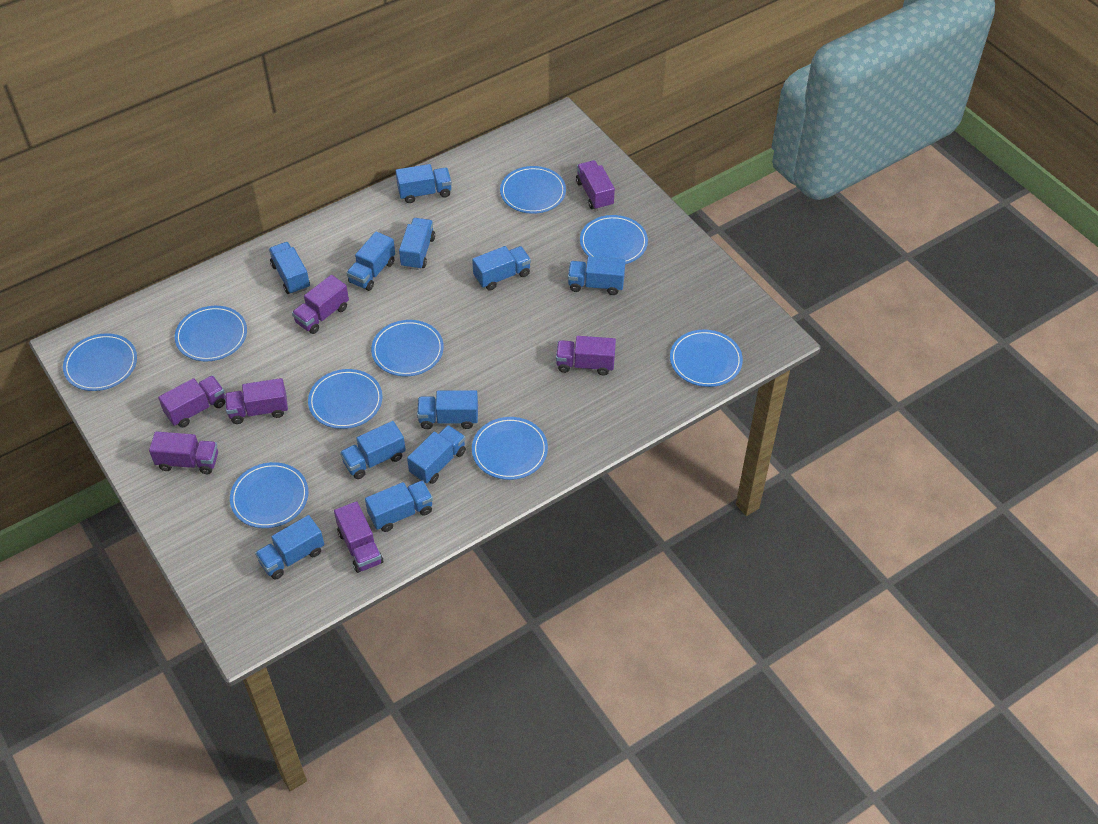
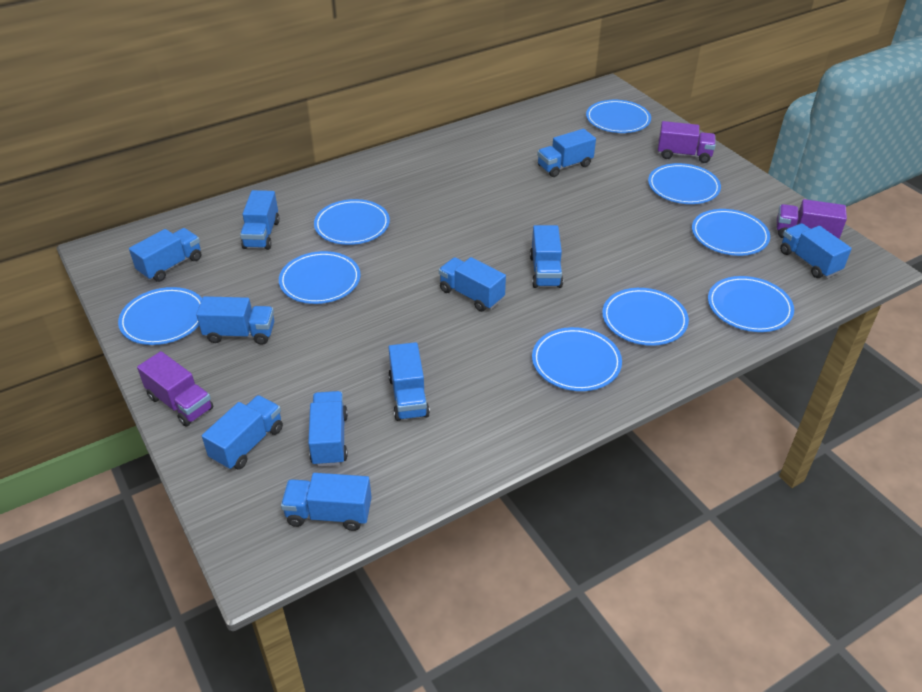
purple truck: [149,431,218,474] [158,375,225,428] [225,378,288,424] [292,275,349,334] [334,501,383,573] [556,336,616,376] [576,160,615,210] = 7 -> [137,351,214,427] [658,121,716,163] [777,199,847,239] = 3

